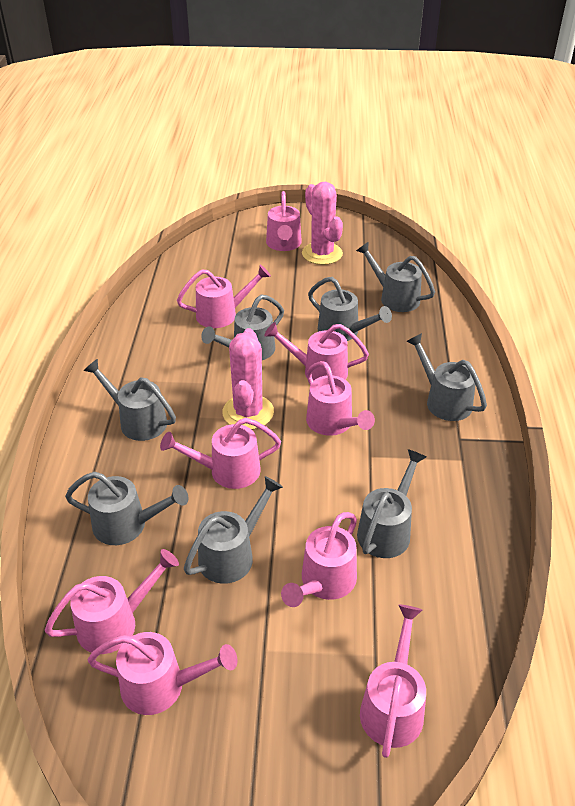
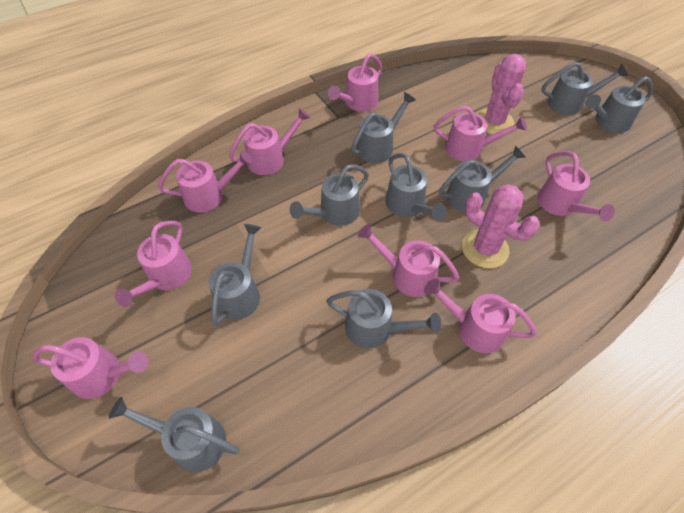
grey watering can: [65,472,189,545] [83,359,176,441] [184,476,283,584] [201,295,284,360] [308,277,392,341] [356,242,435,312] [357,449,426,558] [406,333,487,421] = 8 -> [109,397,239,472] [209,224,262,325] [290,164,369,226] [326,289,441,348] [351,92,416,163] [385,153,447,220] [439,145,526,212] [541,62,628,115] [585,76,653,133] = 9

